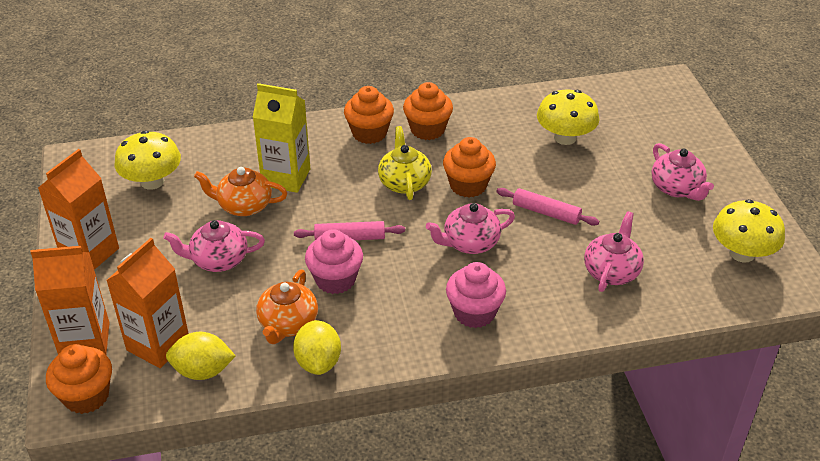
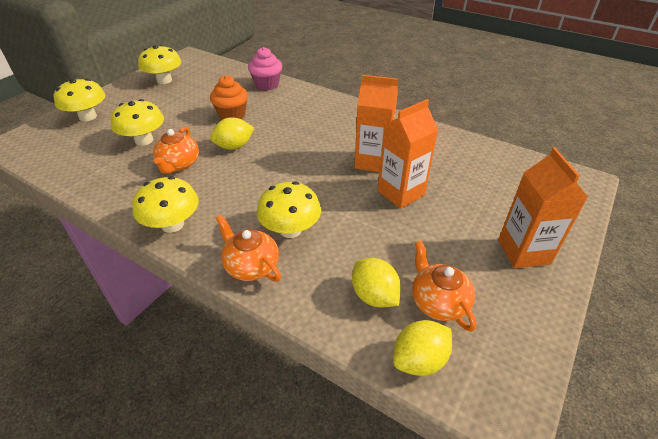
orange cupcake: [46,344,112,414] [344,86,394,144] [403,82,453,140] [443,137,496,198] = 4 -> [210,75,248,120] = 1
orange teapot: [194,167,287,216] [256,270,318,344] = 2 -> [153,127,199,174] [216,215,281,282] [412,241,476,332] = 3
pink cupcake: [305,229,363,294] [446,262,506,328] = 2 -> [248,47,282,90] = 1
pink rolling pin: [294,221,405,240] [496,188,599,226] = 2 -> none = 0
pink teapot: [163,220,265,272] [426,203,515,254] [584,211,644,292] [652,143,714,201] = 4 -> none = 0
yellow carton: [253,83,310,193] = 1 -> none = 0
yellow lemon: [166,332,236,380] [293,320,341,375] = 2 -> [210,117,254,150] [352,258,401,307] [393,320,452,376] = 3
yellow mushroom: [115,131,181,190] [537,89,599,145] [713,199,785,262] = 3 -> [54,79,105,121] [111,99,164,146] [132,176,199,233] [138,45,181,84] [257,181,321,238] = 5
yellow teapot: [378,126,432,200] = 1 -> none = 0

